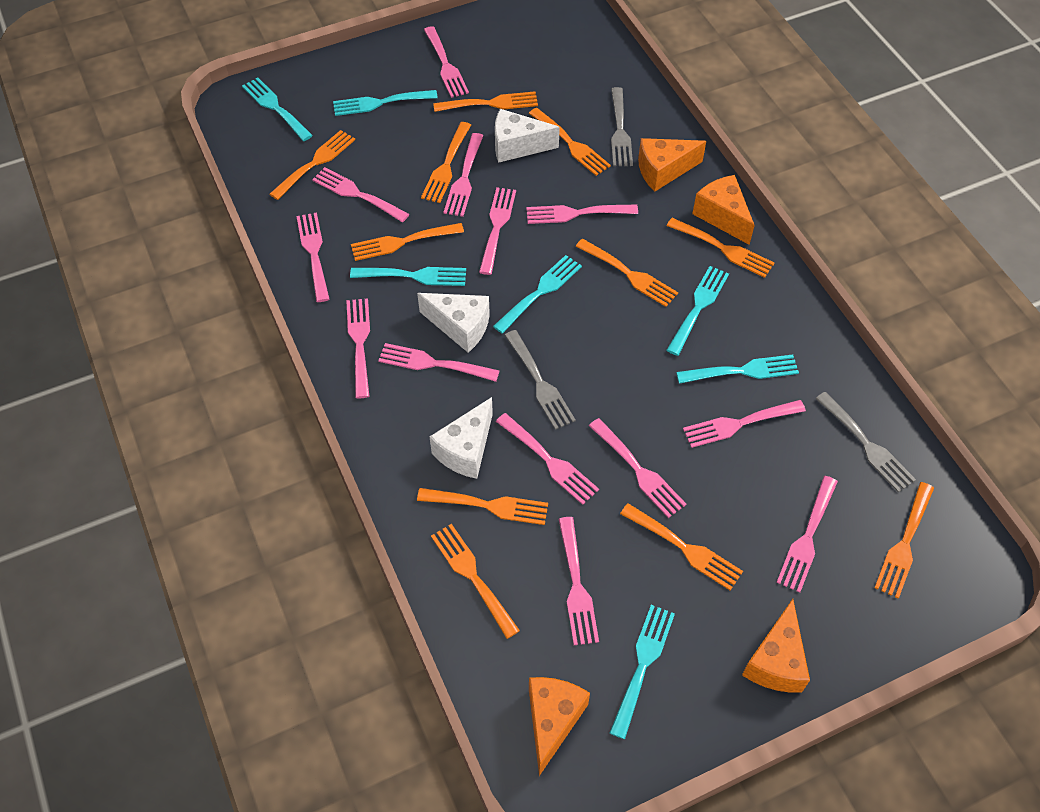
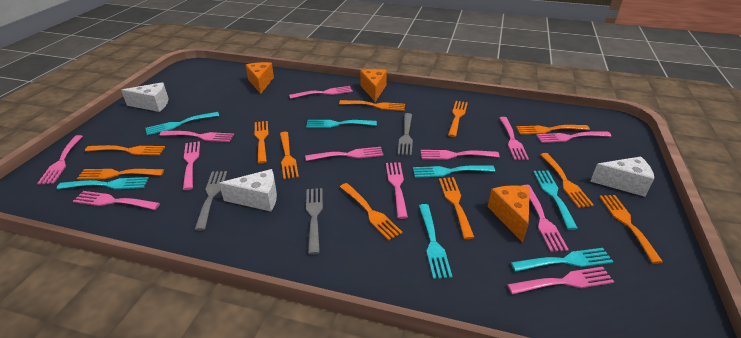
orange cheese: [529,677,590,776] [638,138,706,192] [692,175,755,245] [742,599,810,693] = 4 -> [246,62,274,94] [360,69,387,102] [488,185,530,243] = 3
pink fork: [296,213,329,302] [312,167,409,222] [346,298,370,398] [378,343,499,382] [424,26,469,98] [443,133,483,217] [479,187,516,275] [496,413,599,505] [526,205,638,224] [558,517,599,645] [589,418,686,518] [683,400,806,448] [776,476,838,593] = 13 -> [37,135,83,185] [73,191,160,210] [160,131,234,142] [183,141,200,190] [289,86,353,99] [305,147,384,161] [386,162,408,219] [421,150,499,160] [500,117,529,160] [507,267,614,294] [522,185,569,252] [536,132,611,143] = 12

